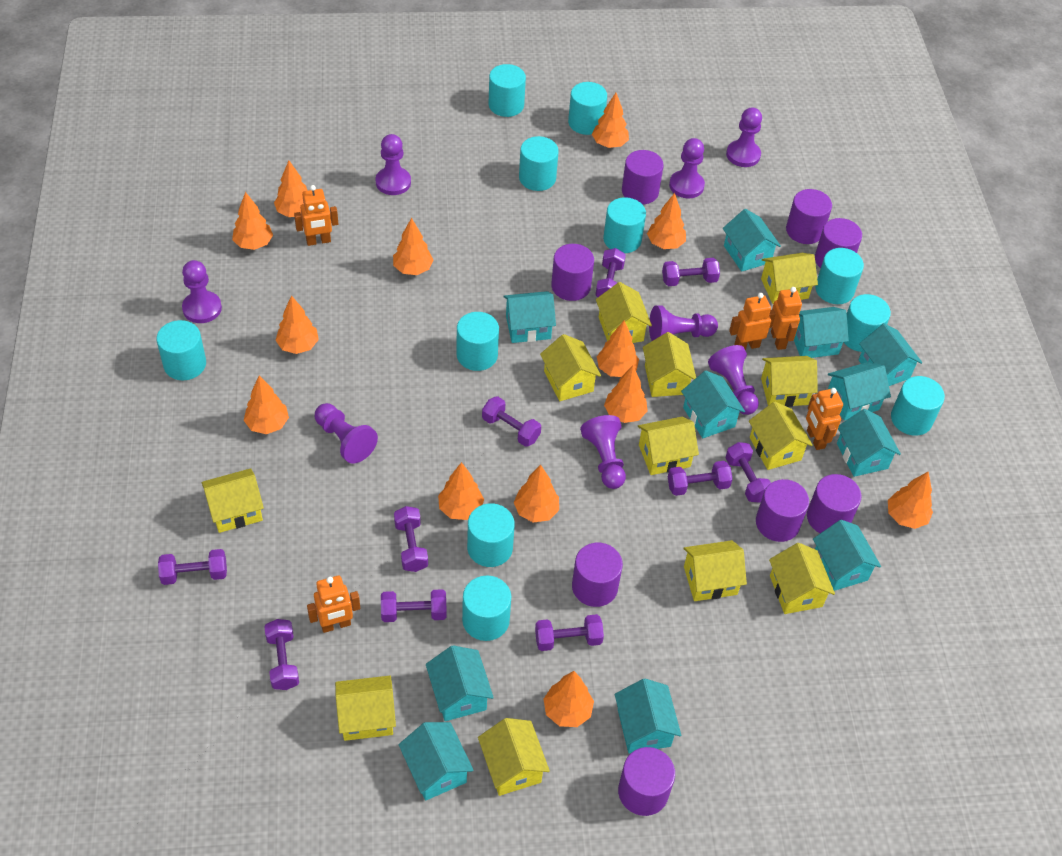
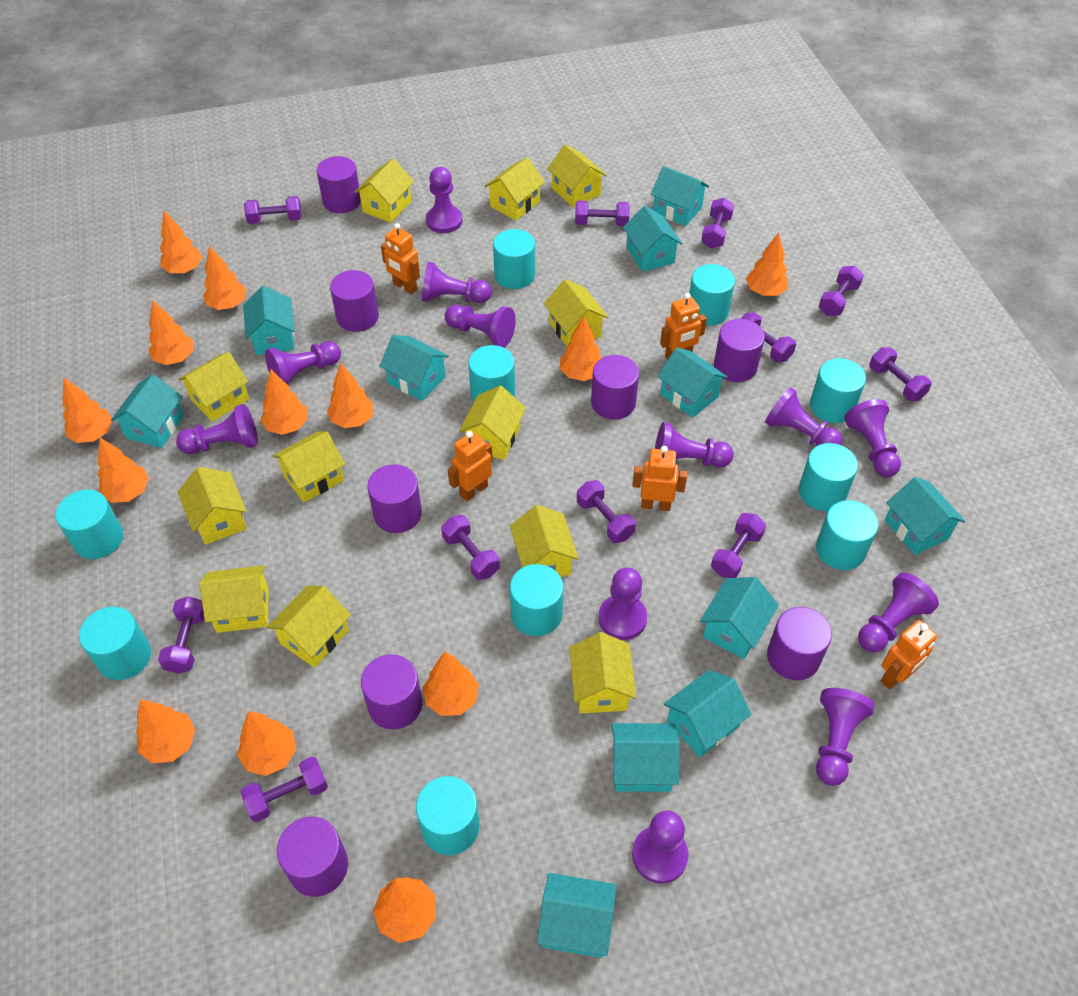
purple dumbbell: [158,549,227,585] [264,619,299,690] [381,589,447,622] [394,506,428,572] [482,396,541,447] [535,614,604,651] [596,248,626,297] [662,258,720,286] [668,461,732,496] [726,442,771,502] = 10 -> [158,596,205,674] [241,757,328,822] [244,196,302,224] [441,515,500,580] [575,201,630,226] [577,480,636,543] [701,198,734,248] [711,513,766,578] [741,312,796,363] [819,266,864,316] [869,347,932,401] = 11
purple pawn: [182,260,222,323] [315,403,378,463] [375,134,411,195] [580,415,626,489] [649,305,718,341] [669,138,705,198] [708,345,759,415] [726,108,762,167] = 8 -> [176,404,258,454] [265,341,341,385] [422,262,492,303] [426,167,463,233] [445,305,516,348] [598,568,647,640] [632,811,688,884] [655,422,734,467] [765,387,842,446] [816,688,875,786] [844,399,901,477] [858,573,939,652] = 12
turquoise cylinder: [156,320,206,380] [456,312,499,371] [462,575,511,641] [467,503,515,567] [489,64,526,117] [519,136,559,191] [568,82,607,135] [603,197,646,253] [815,248,864,304] [844,294,891,352] [891,376,945,436] = 11 -> [55,490,123,559] [79,607,151,680] [416,776,480,855] [468,345,515,401] [493,229,535,289] [510,564,563,636] [689,264,735,325] [799,443,858,511] [810,358,866,423] [816,500,879,570] = 10

